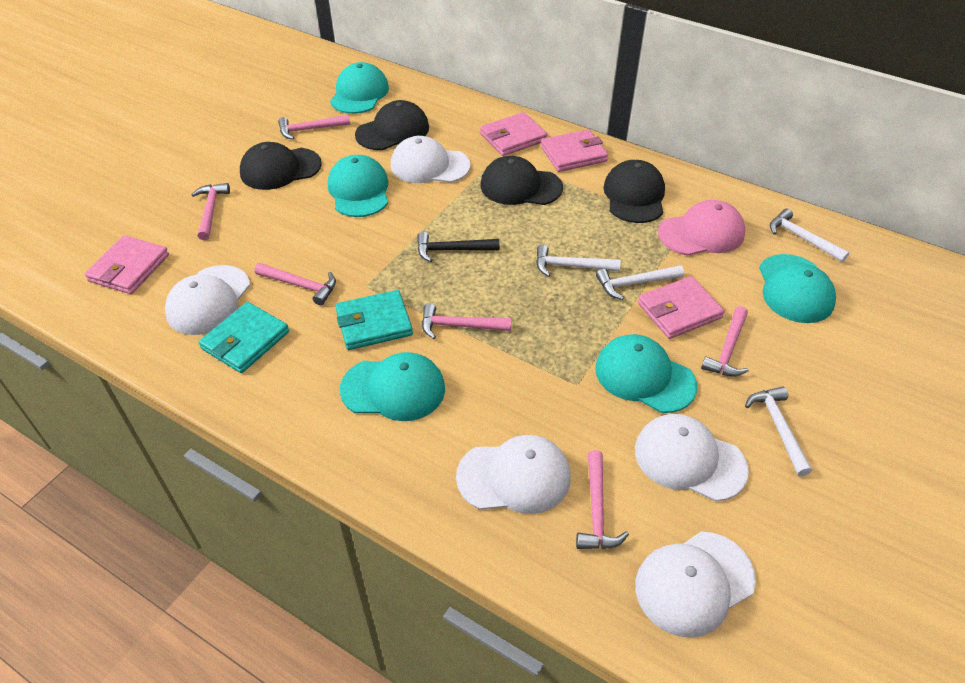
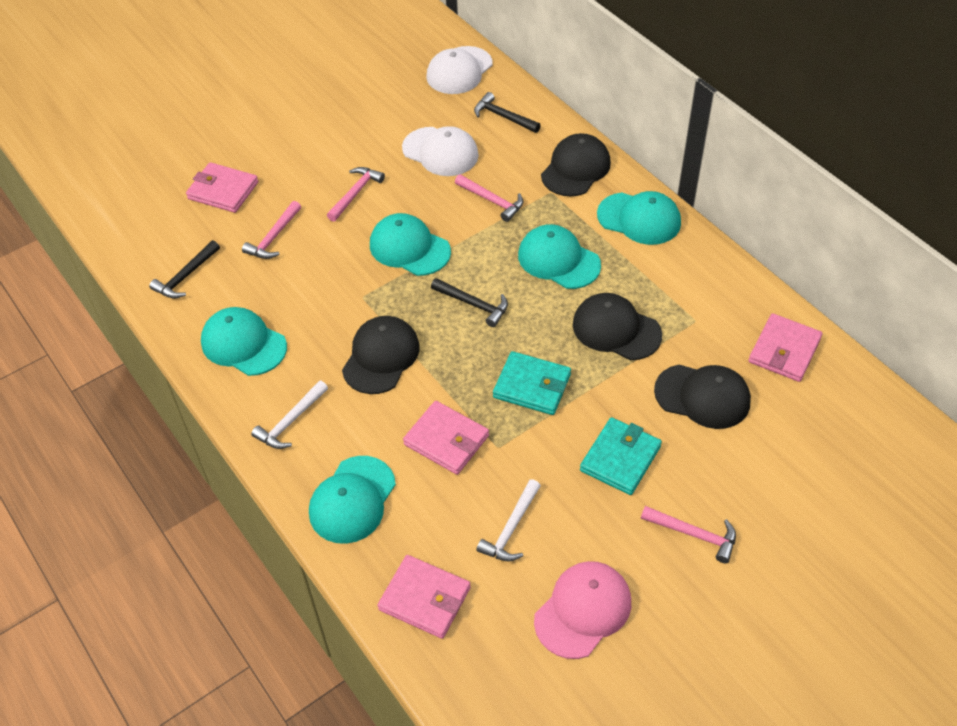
black hammer: [417,232,499,262] = 1 -> [149,240,220,299] [431,278,508,327] [474,92,541,133] = 3
pink hammer: [191,183,230,240] [255,263,336,305] [278,115,350,139] [422,303,511,339] [576,450,629,549] [701,306,749,377] = 6 -> [242,201,301,259] [327,167,385,222] [455,174,523,222] [641,506,736,563] = 4
white cap: [165,265,250,335] [391,136,471,183] [456,435,571,514] [635,414,749,501] [635,532,756,638] = 5 -> [402,126,479,176] [427,46,493,94] = 2
white hammer: [536,245,621,277] [596,265,684,300] [745,387,812,477] [770,209,850,262] = 4 -> [251,381,328,449] [476,479,541,561] = 2

